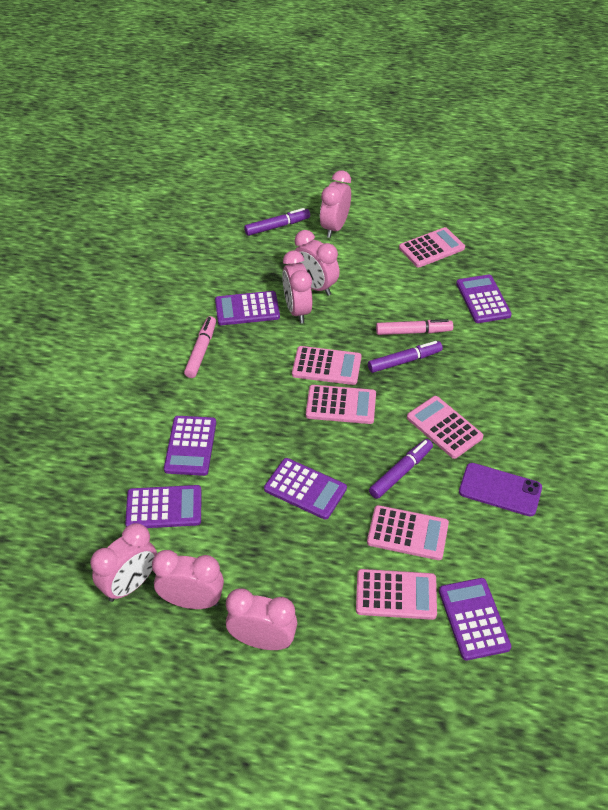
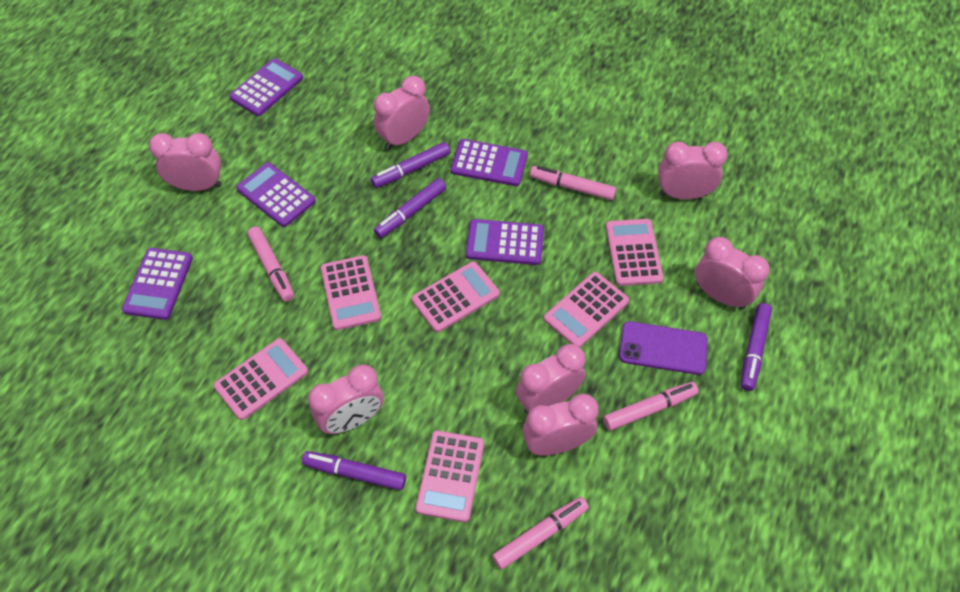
pink clock: [90,523,157,602] [152,550,224,609] [226,588,297,650] [282,251,312,323] [294,230,340,296] [320,170,351,238] = 6 -> [149,133,222,191] [308,365,384,434] [374,76,430,150] [516,344,586,414] [523,394,599,456] [658,142,728,200] [695,237,770,309] = 7
pink marker: [184,316,216,378] [376,319,453,335] = 2 -> [247,227,294,302] [492,497,589,570] [530,166,616,200] [603,382,699,431] = 4
purple calculator: [125,485,202,528] [164,416,216,476] [215,291,280,325] [264,458,347,520] [439,578,511,661] [456,275,512,323] = 6 -> [122,248,193,320] [229,58,303,116] [236,162,316,227] [451,139,528,186] [466,219,544,265] = 5
purple marker: [244,208,310,236] [368,341,443,373] [369,439,433,499] = 3 -> [302,451,406,491] [371,142,450,188] [374,178,446,238] [741,303,772,391] = 4

